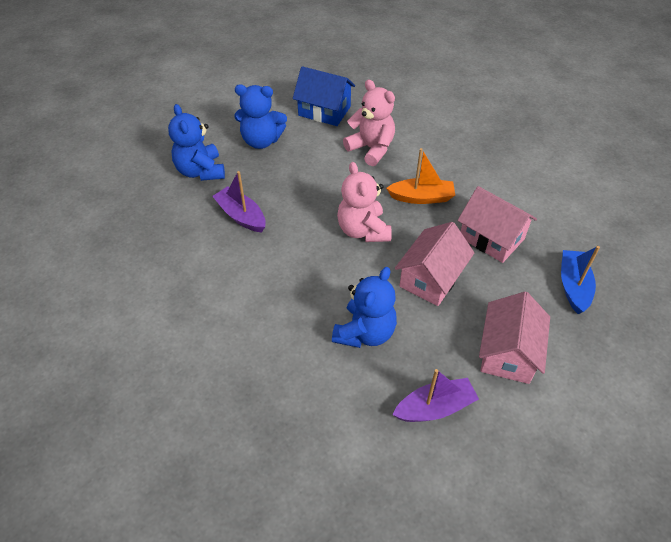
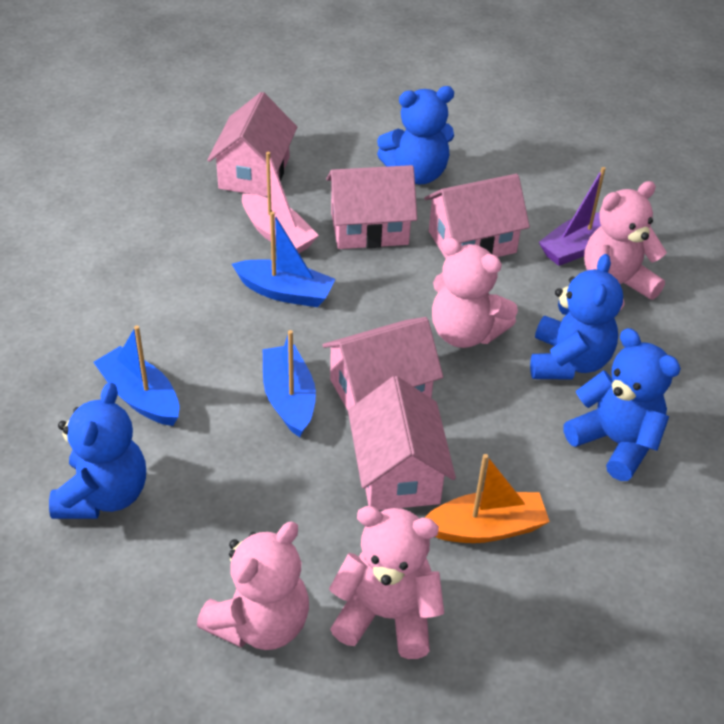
blue boat: [561,246,600,314] = 1 -> [93,325,179,426] [232,212,336,307] [263,330,316,437] = 3
blue house: [293,66,355,126] = 1 -> none = 0
blue teddy bear: [168,104,225,181] [234,84,287,149] [332,267,397,348] = 3 -> [49,382,146,519] [377,86,454,184] [530,254,623,380] [563,328,681,481] = 4
pink boat: none = 0 -> [242,152,319,253] = 1
pink house: [395,222,475,306] [457,186,537,263] [479,292,550,384] = 3 -> [207,92,297,197] [322,317,443,410] [326,165,417,249] [348,376,456,510] [424,174,530,259] = 5
pink teddy bear: [337,162,392,242] [343,80,395,166] = 2 -> [197,522,309,650] [329,506,444,659] [432,237,518,348] [584,181,667,310] = 4
purple boat: [212,171,266,232] [393,369,479,422] = 2 -> [539,167,606,266] = 1

